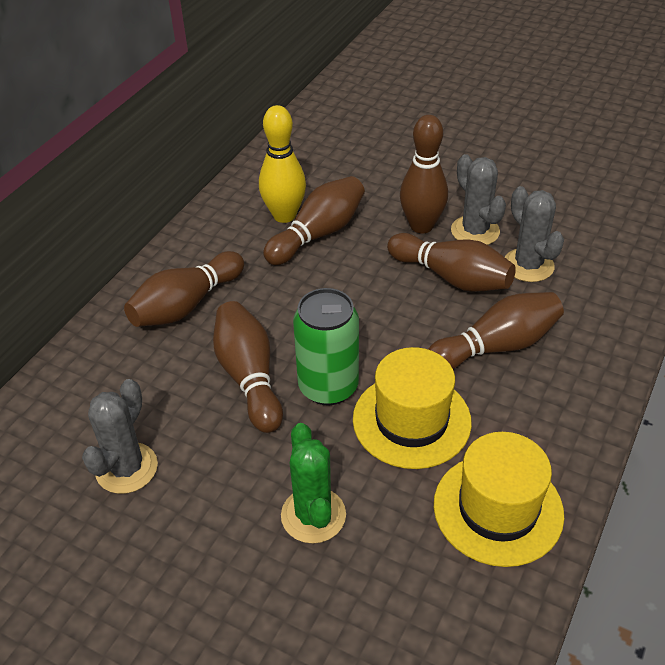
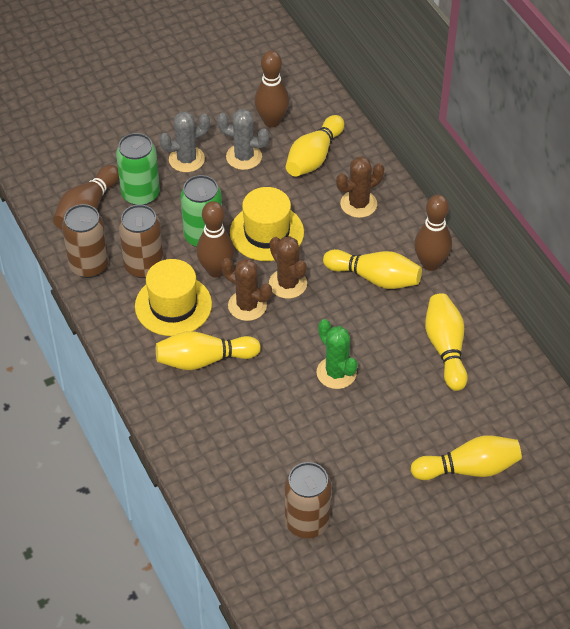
brown bowling pin: [124,251,244,327] [213,301,283,433] [263,176,365,265] [387,233,516,292] [400,115,448,233] [428,292,564,369] = 6 -> [53,165,119,230] [196,201,234,277] [254,51,289,127] [414,195,452,271] = 4
brown cactus: none = 0 -> [221,258,272,321] [269,236,307,299] [336,156,384,218] = 3
brown can: none = 0 -> [62,204,109,278] [119,204,164,278] [285,462,332,538] = 3
green can: [293,288,359,405] = 1 -> [116,133,160,205] [181,175,222,247] = 2
grey cactus: [82,379,158,494] [451,154,506,245] [505,186,564,282] = 3 -> [159,111,210,172] [217,109,269,170] = 2
yellow bowling pin: [259,105,306,223] = 1 -> [156,331,261,370] [286,115,344,177] [323,249,422,289] [411,435,522,480] [425,293,468,391] = 5

